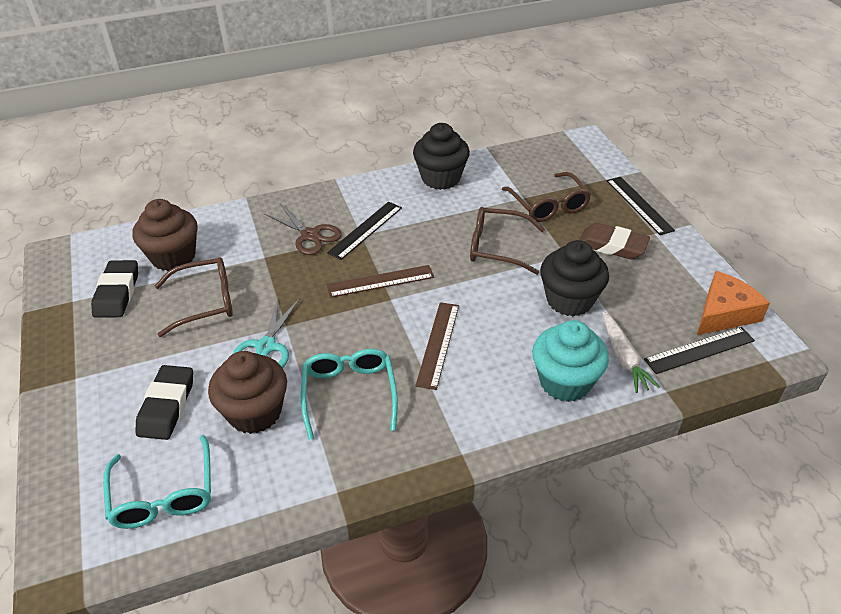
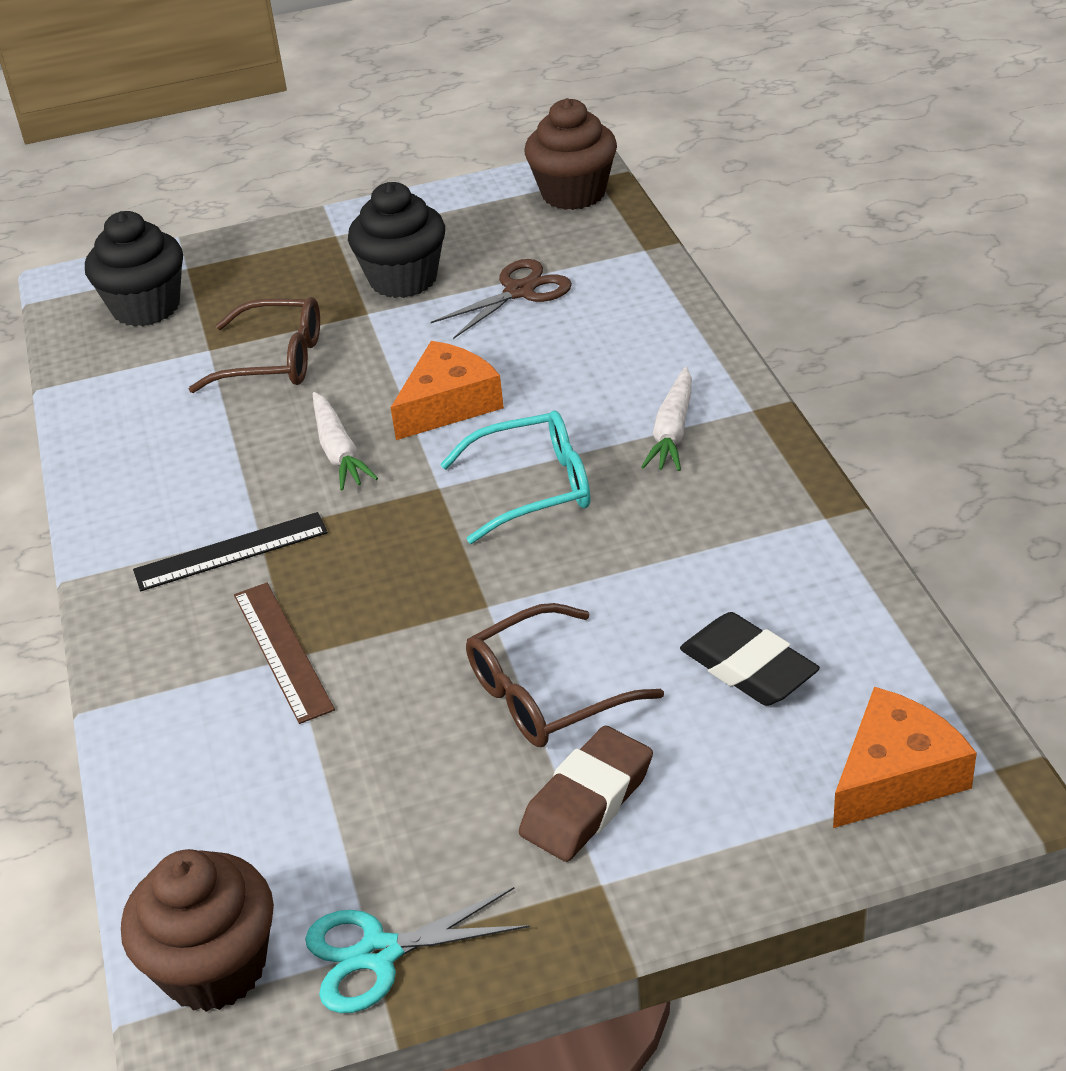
black eraser: [91,260,138,318] [135,365,193,440] = 2 -> [680,612,820,706] = 1
black ruler: [327,202,402,260] [607,177,675,235] [644,327,755,374] = 3 -> [133,512,328,591] = 1
brown glasses: [155,257,233,337] [470,207,545,275] [502,172,591,222] = 3 -> [189,297,320,393] [466,603,664,747] = 2
brown ruler: [327,265,434,298] [415,302,459,390] = 2 -> [234,582,335,724] = 1
orange cheese: [697,271,770,335] = 1 -> [391,341,504,440] [833,687,977,828] = 2
turquoise cupcake: [532,320,609,402] = 1 -> none = 0
turquoise glasses: [103,435,211,529] [301,349,398,440] = 2 -> [440,410,590,544] = 1
white carrot: [602,312,660,393] = 1 -> [313,392,378,490] [641,367,692,471] = 2

